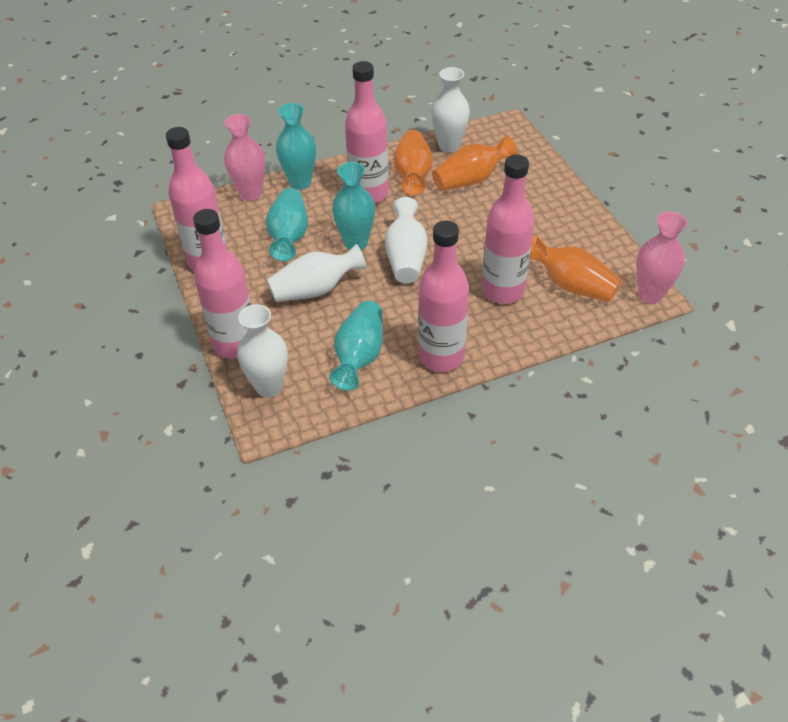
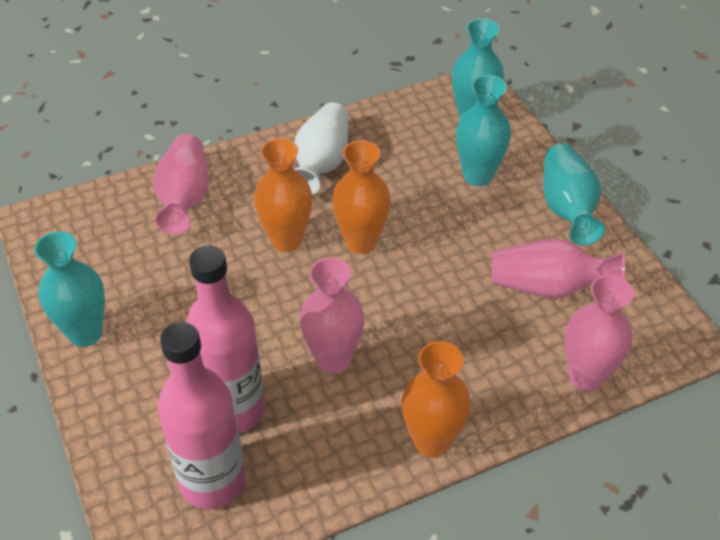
pink bottle: [166,127,228,271] [193,209,251,359] [345,61,389,204] [418,221,469,372] [482,155,534,304] = 5 -> [157,322,246,509] [186,245,265,433] = 2
pink vase: [224,114,265,201] [636,212,688,304] = 2 -> [153,134,209,235] [300,257,364,373] [492,239,625,298] [564,275,634,391] = 4
white vase: [237,304,288,398] [267,244,366,302] [385,197,428,283] [431,67,470,153] = 4 -> [294,102,349,195] = 1

